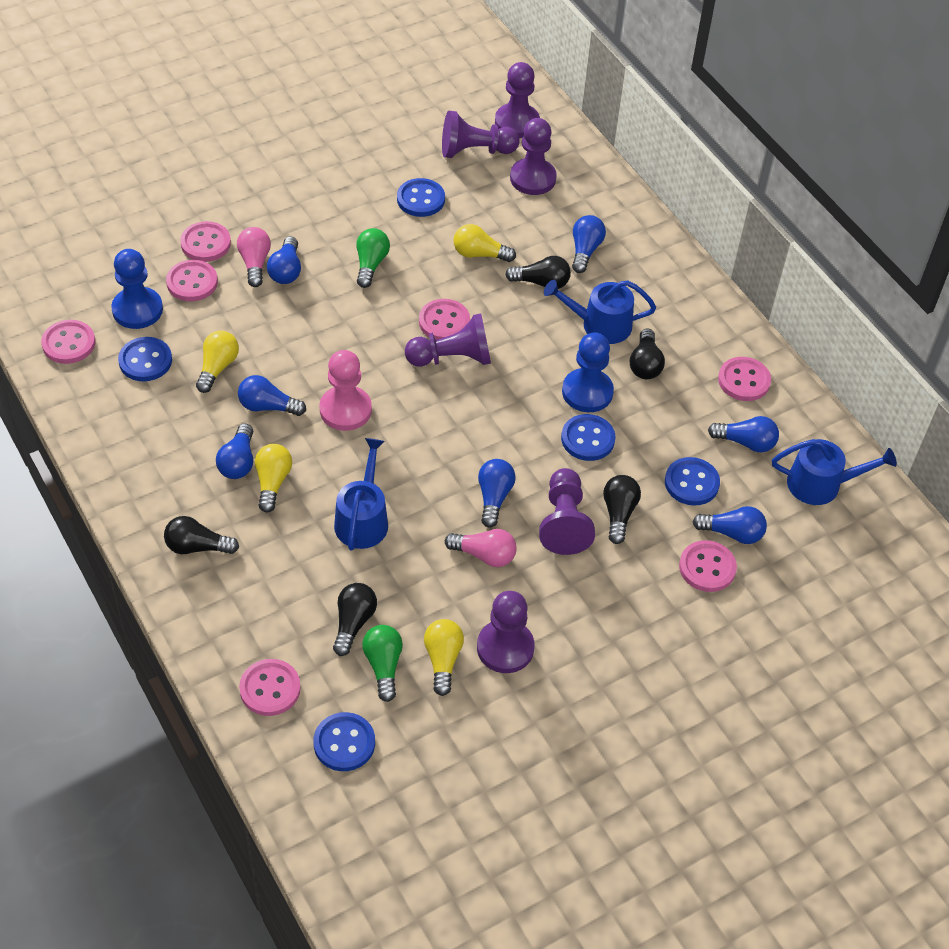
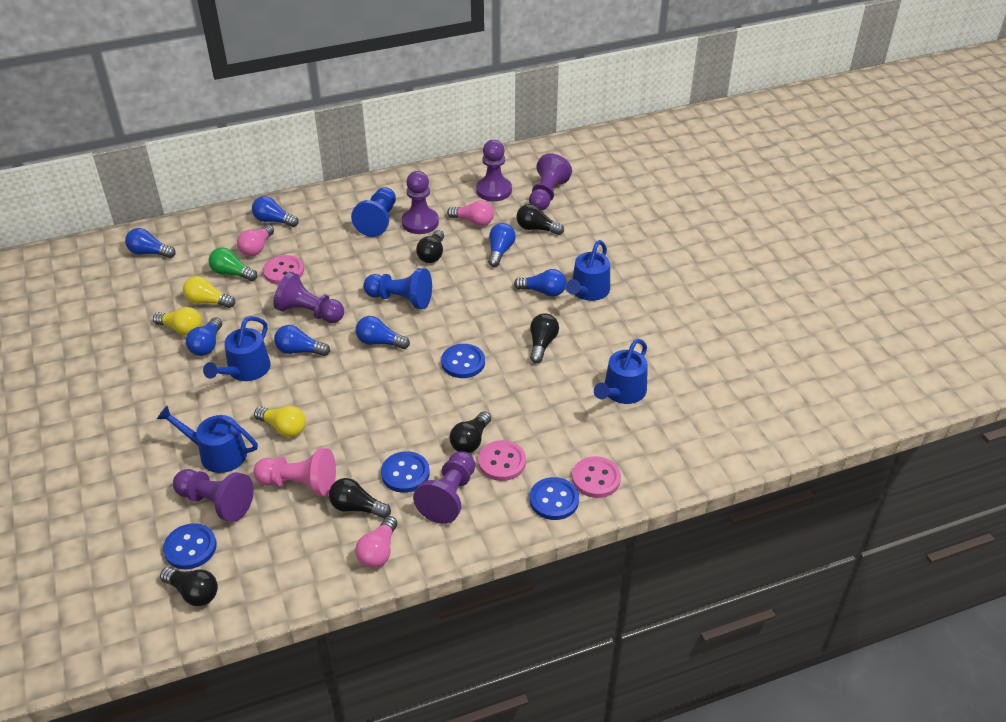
black light bulb: [164,516,239,554] [333,583,377,656] [505,256,571,289] [603,475,641,544] [630,329,665,379] = 5 -> [160,567,218,606] [329,478,391,518] [416,230,444,263] [450,411,491,453] [517,204,564,235] [530,313,559,363] = 6
blue button: [118,337,172,381] [313,712,375,771] [397,178,445,217] [561,414,615,461] [665,457,720,506] = 5 -> [163,523,217,569] [381,451,430,493] [441,344,485,378] [530,477,579,520] = 4
blue watering can: [334,438,388,551] [544,280,656,344] [772,439,897,505] = 3 -> [157,406,258,473] [203,316,271,381] [566,240,610,301] [594,339,648,404] = 4
green light bulb: [356,228,390,288] [362,625,403,702] = 2 -> [209,248,257,281] = 1
pink button: [41,320,95,364] [166,260,218,301] [180,221,231,262] [239,659,301,716] [419,299,470,340] [679,540,737,592] [718,357,771,401] = 7 -> [263,255,304,285] [478,440,526,481] [572,456,621,498] = 3
pink light bulb: [237,227,271,287] [445,529,517,567] = 2 -> [237,225,274,256] [355,516,398,568] [447,200,494,226] = 3
yellow light bulb: [196,330,239,393] [255,444,292,513] [424,619,464,696] [453,224,516,262] = 4 -> [153,307,202,336] [183,276,235,308] [254,406,306,437] = 3

